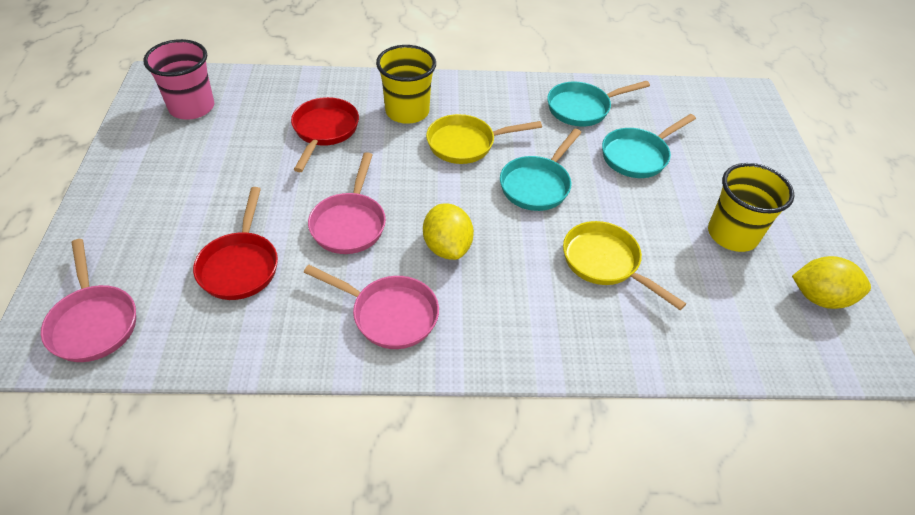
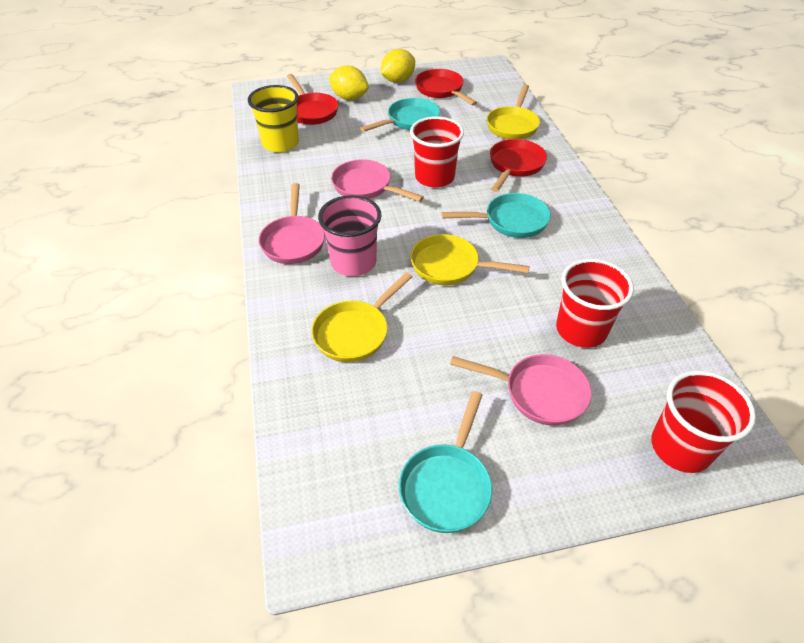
red cup: none = 0 -> [410,116,464,188] [556,259,634,348] [651,371,756,473] = 3
red pan: [193,187,278,300] [291,97,359,172] = 2 -> [287,74,338,125] [415,69,477,106] [490,139,547,192] = 3
yellow cup: [376,45,436,124] [708,163,794,252] = 2 -> [248,85,299,152] = 1
yellow pan: [426,114,542,164] [563,221,686,310] = 2 -> [311,272,412,362] [411,234,530,285] [487,85,540,139] = 3

